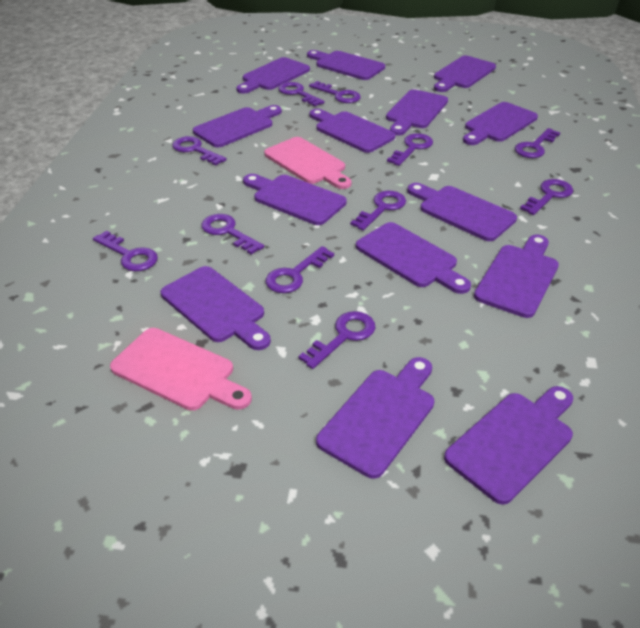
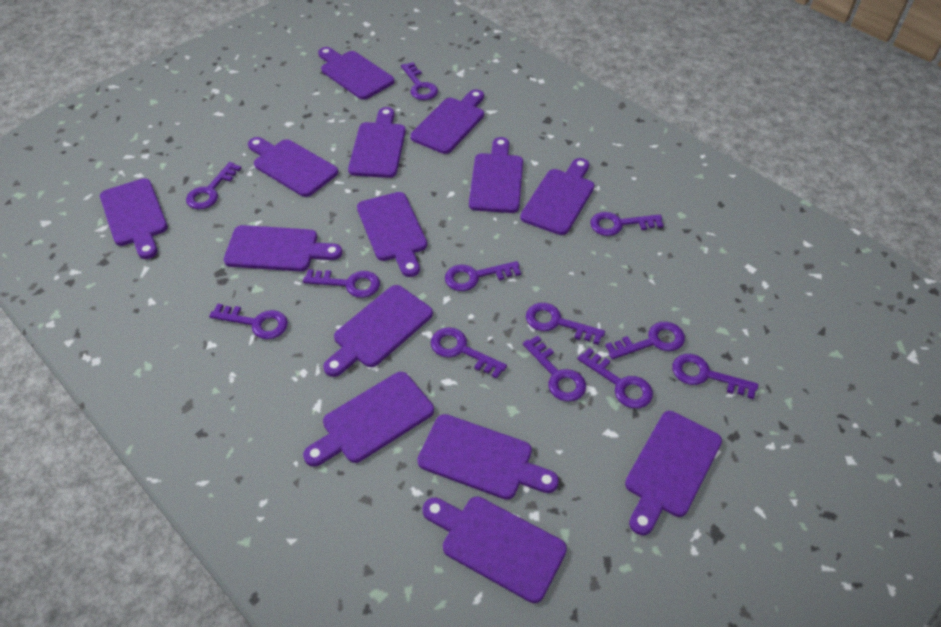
pink cutting board: [110,328,252,411] [264,137,352,189] = 2 -> none = 0
purple key: [93,230,158,271] [172,136,227,166] [201,214,264,255] [266,246,334,293] [278,82,325,107] [299,311,375,369] [309,81,361,103] [350,191,406,231] [387,133,433,166] [515,128,560,158] [520,179,573,215] = 11 -> [186,162,242,209] [209,304,288,339] [303,269,380,298] [401,62,438,100] [431,327,507,379] [445,261,521,291] [523,336,586,402] [526,303,605,345] [577,348,653,408] [590,212,664,236] [605,322,685,359] [672,354,758,399] = 12

